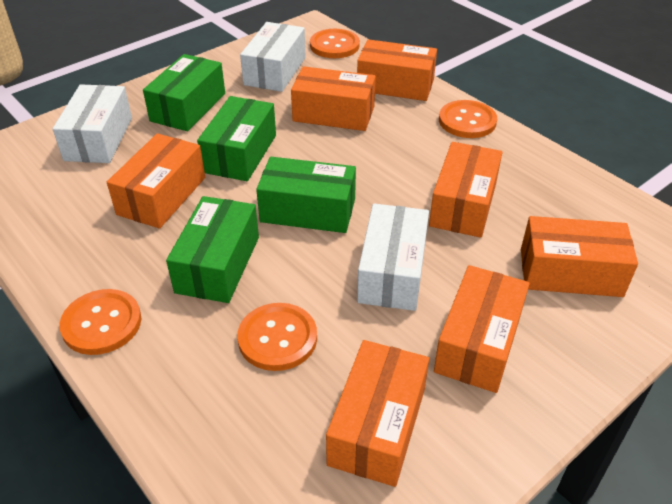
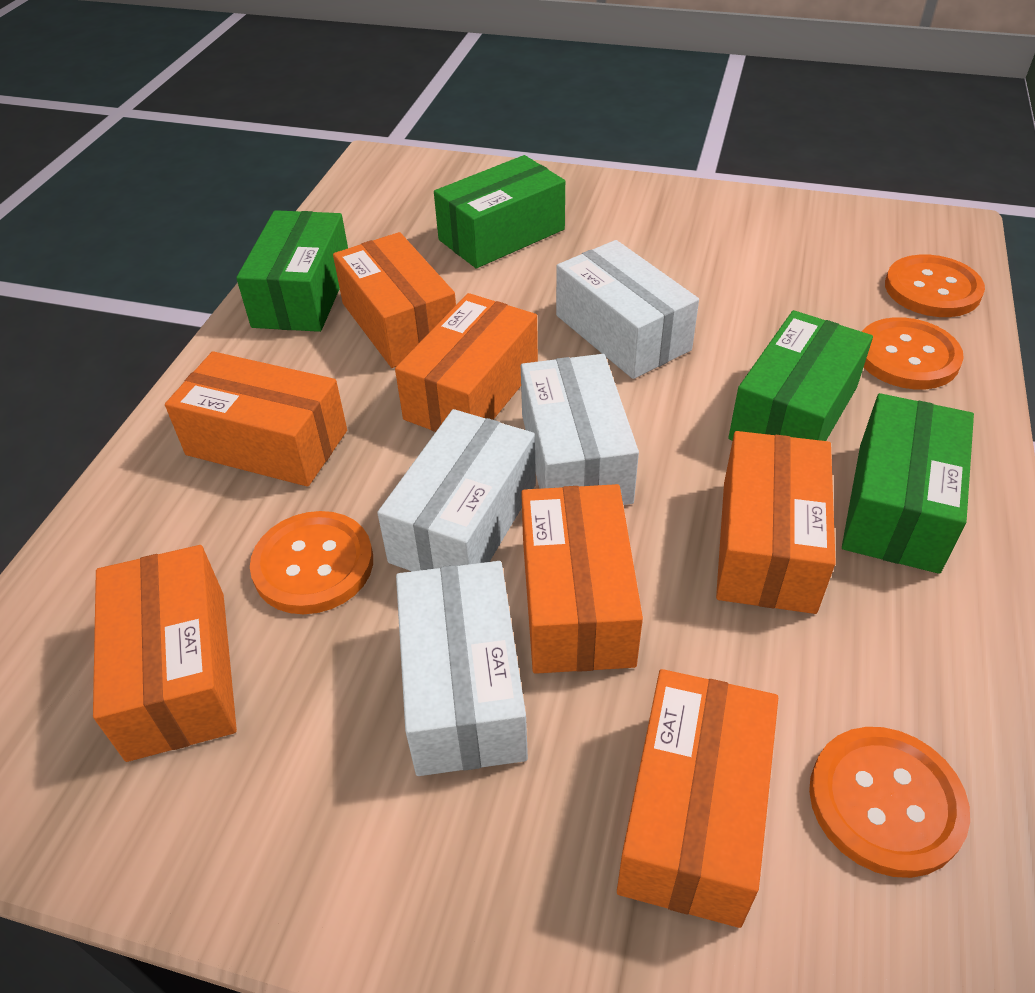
white box: [53,84,132,163] [240,22,306,92] [357,204,429,311] = 3 -> [377,409,536,571] [396,561,528,776] [521,354,639,505] [556,240,699,379] = 4

